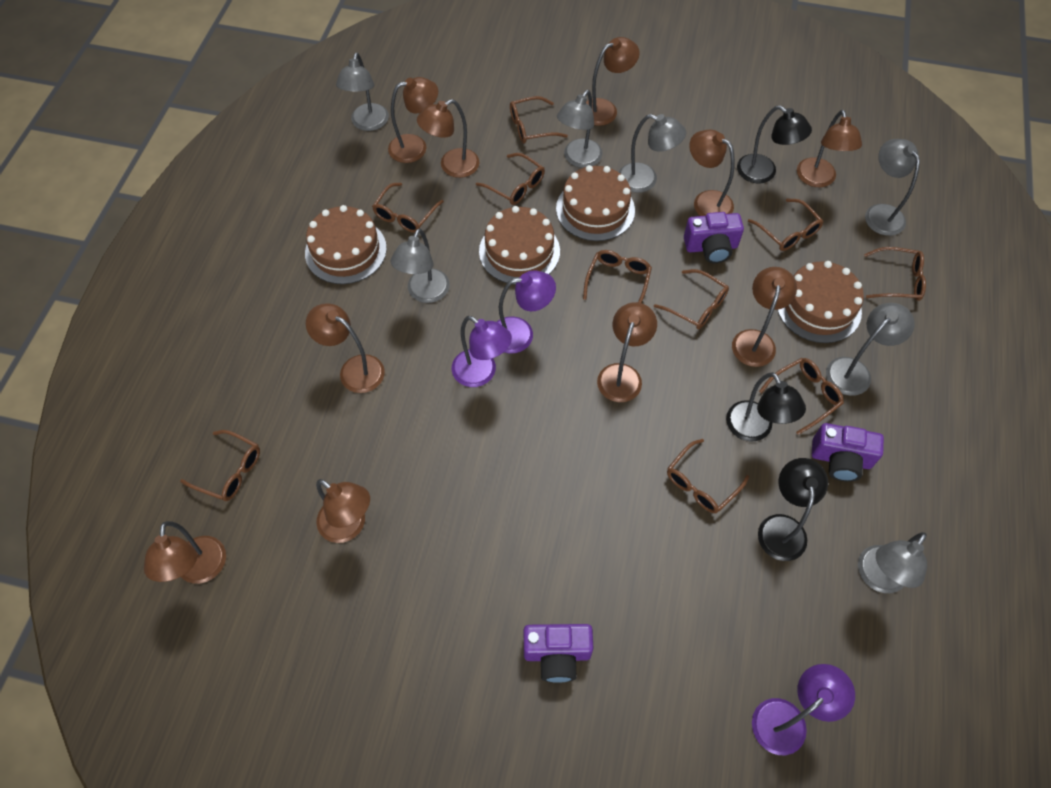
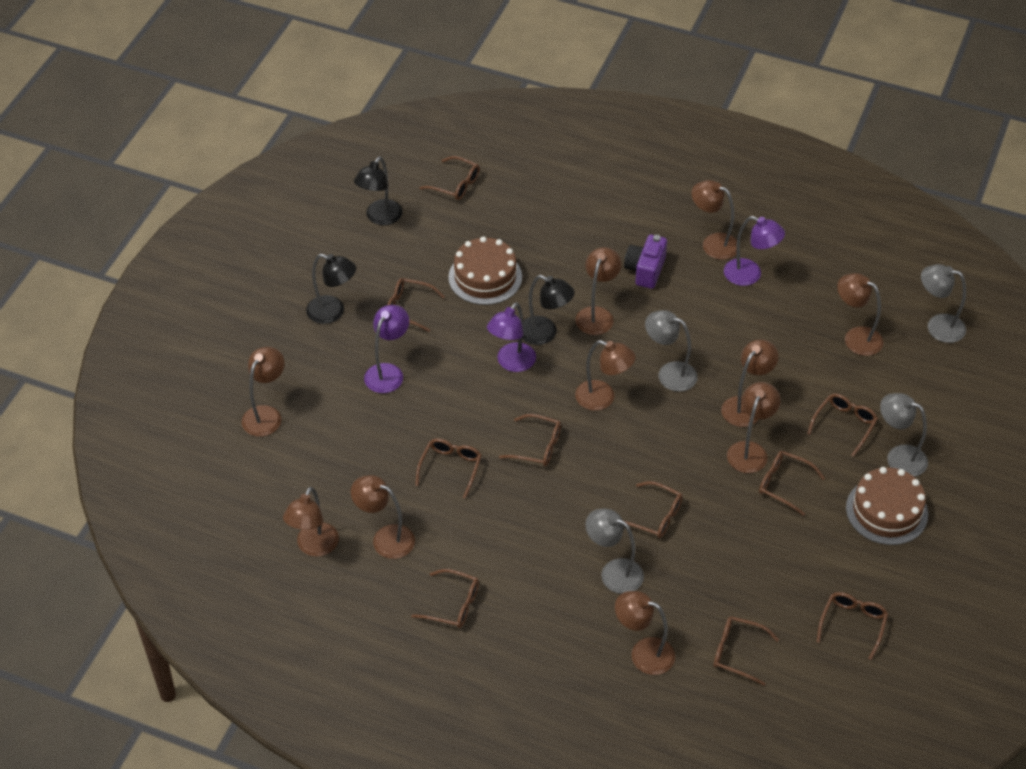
brown cake: [305,205,387,284] [479,206,560,285] [556,165,635,241] [778,261,864,343] = 4 -> [448,236,522,305] [846,467,928,545] = 2
grey lamp: [336,53,389,131] [391,228,450,303] [557,90,603,168] [619,114,686,193] [826,303,915,396] [858,532,927,593] [865,139,920,236] = 7 -> [586,509,644,594] [645,310,697,392] [880,393,928,477] [921,264,966,343] = 4
purple camera: [524,624,593,683] [684,212,744,263] [812,423,884,482] = 3 -> [624,235,667,289] = 1

